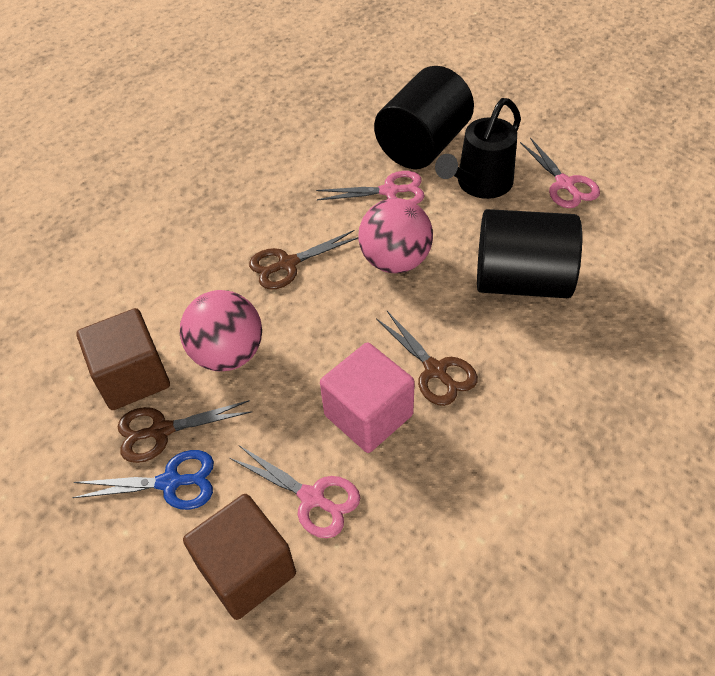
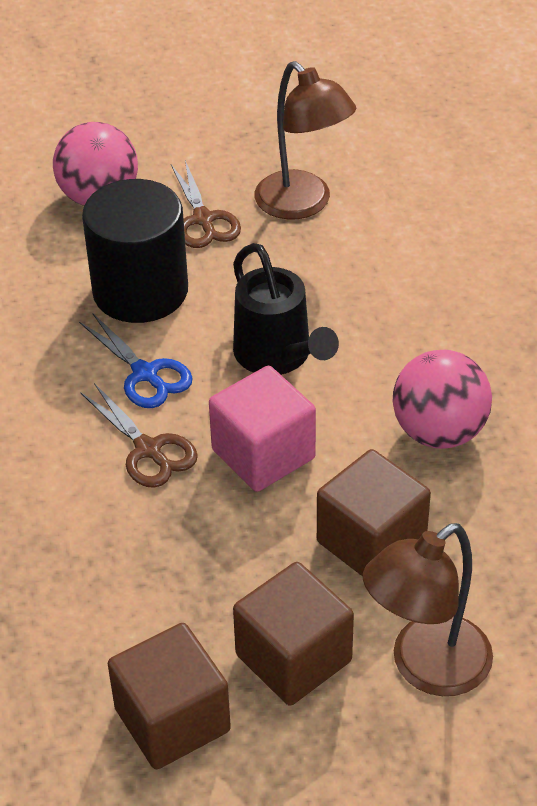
black cylinder: [374,66,474,169] [477,209,582,298] = 2 -> [82,179,188,323] = 1
brown cube: [76,308,170,410] [183,494,296,620] = 2 -> [108,623,231,769] [233,562,354,706] [317,449,431,577] = 3
brown lamp: none = 0 -> [255,61,356,220] [363,523,493,696] = 2
brown scissors: [117,400,252,463] [249,230,358,289] [376,311,478,406] = 3 -> [80,383,198,488] [171,161,241,248] = 2
pink scissors: [230,446,360,538] [316,171,425,204] [520,138,600,208] = 3 -> none = 0

